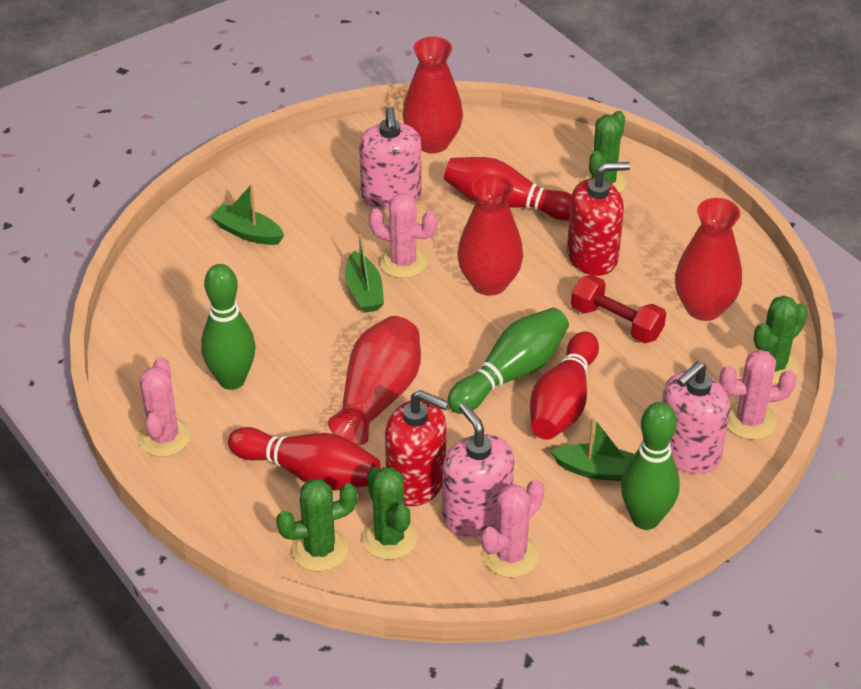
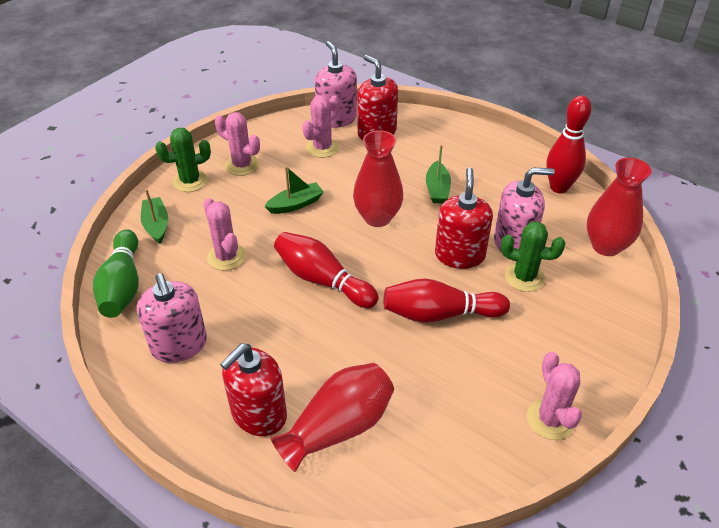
green bowling pin: [201,264,255,390] [447,308,569,414] [621,402,680,530] = 3 -> [93,229,139,318] = 1
green cactus: [276,479,358,572] [362,467,417,560] [581,111,627,193] [753,296,808,384] = 4 -> [155,128,211,192] [501,222,565,292] = 2
red dumbbell: [571,275,666,343] = 1 -> none = 0
red soap dispenser: [385,390,449,506] [567,162,630,276] = 2 -> [220,344,287,436] [357,55,398,140] [435,167,493,269] = 3
red vase: [328,316,421,445] [403,37,463,153] [457,173,523,296] [675,198,742,321] = 4 -> [270,363,394,472] [353,130,403,227] [587,158,652,256] = 3

